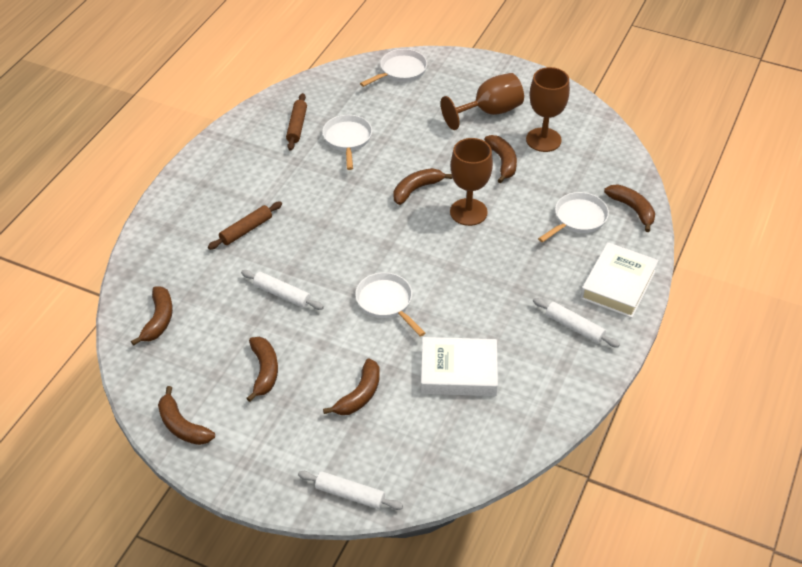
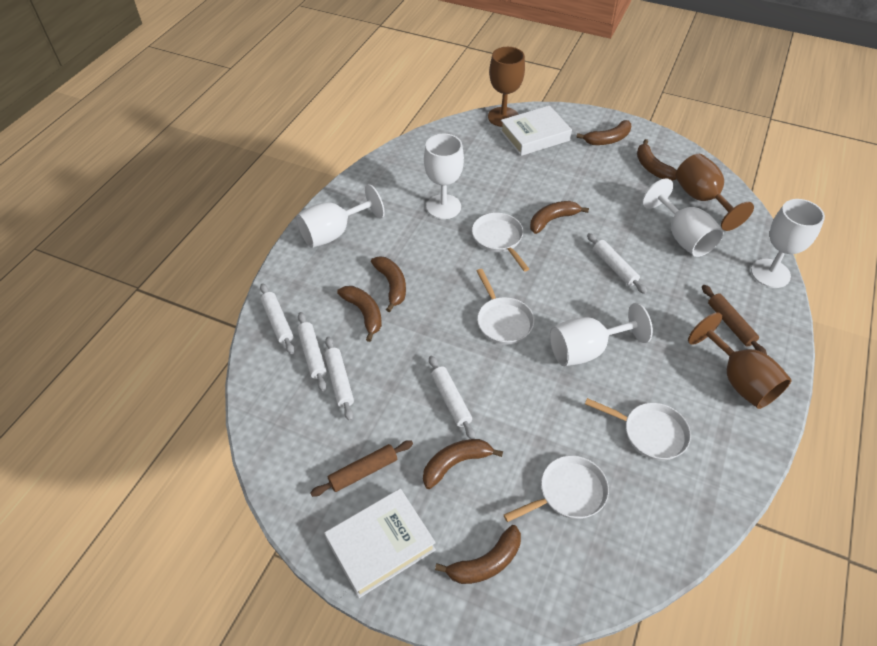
white goblet: none = 0 -> [296,184,385,248] [424,134,464,219] [550,303,653,366] [642,179,723,257] [751,199,825,288] = 5
white rolling pin: [241,270,324,310] [298,471,403,510] [533,298,620,347] = 3 -> [260,283,295,354] [297,312,327,391] [324,336,354,421] [429,356,476,439] [587,233,647,294] = 5

